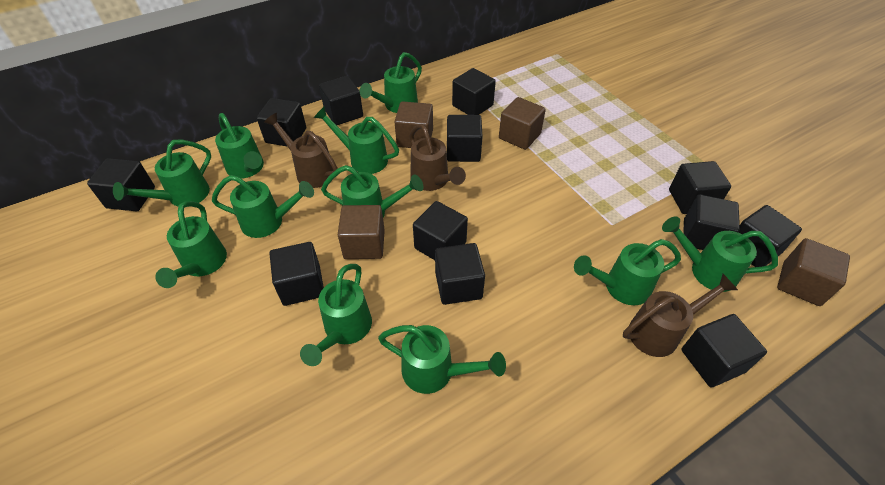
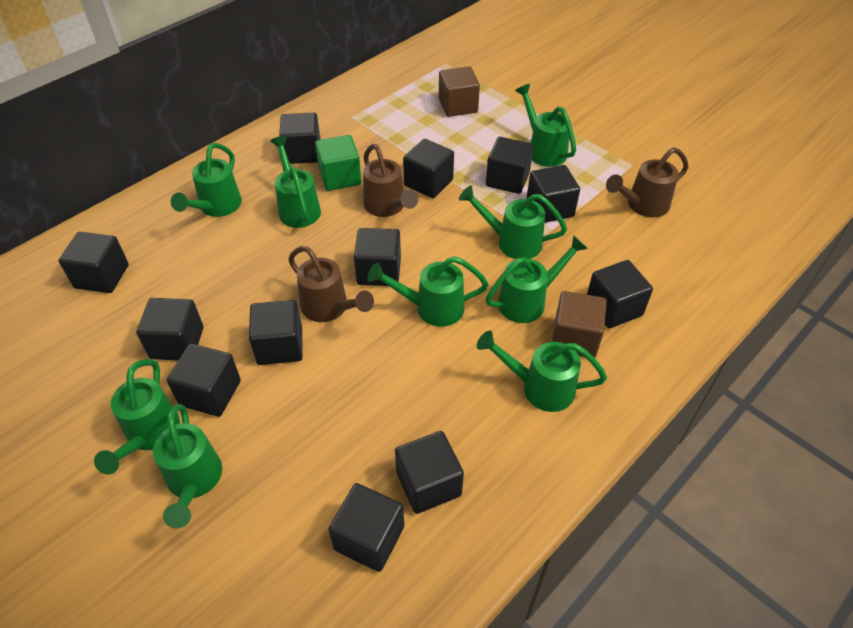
brown cube: [338,205,385,259] [395,101,433,148] [499,97,546,150] [777,238,850,306] = 4 -> [439,66,480,117] [552,291,607,358] = 2
green cube: none = 0 -> [315,135,362,191] = 1
green watering can: [113,139,211,206] [155,201,227,288] [212,175,314,238] [215,113,264,179] [300,264,372,366] [314,106,399,174] [321,165,424,217] [360,52,422,113] [378,325,506,394] [574,239,681,305] [662,217,778,292] = 11 -> [94,359,180,475] [153,404,222,529] [171,143,242,217] [270,136,321,228] [367,256,488,327] [459,185,567,259] [477,331,607,412] [485,235,588,323] [515,84,576,167] = 9

